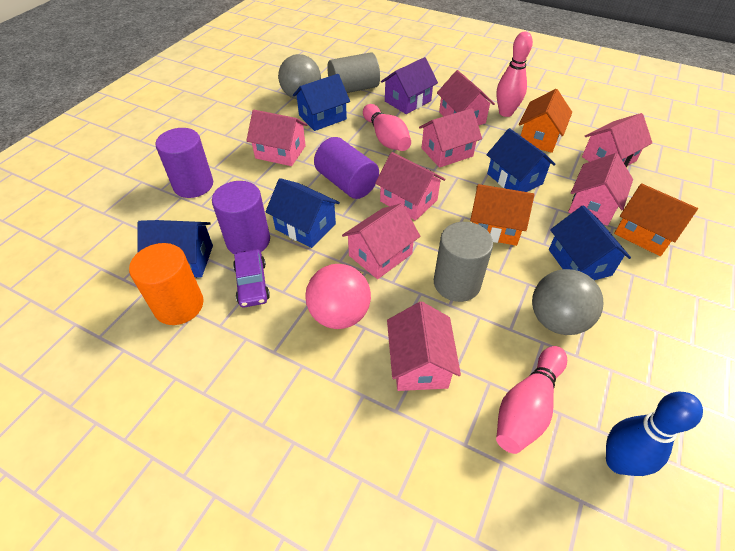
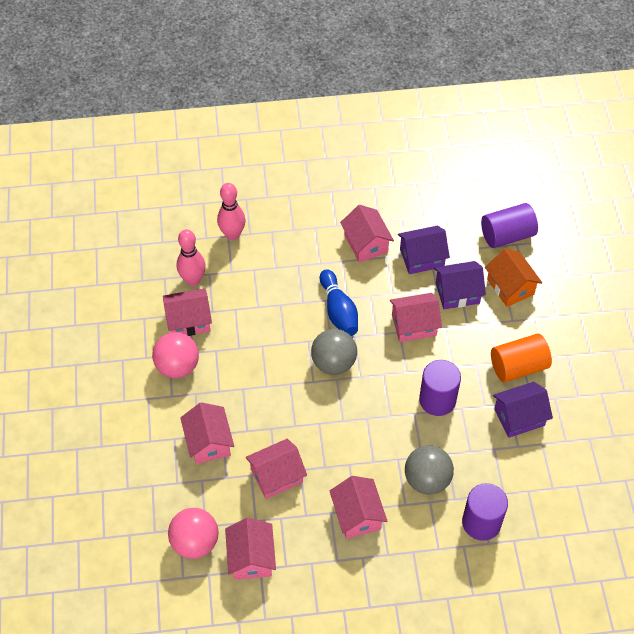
blue house: [137,220,213,278] [266,178,340,248] [293,74,350,131] [486,128,556,192] [549,205,631,280] = 5 -> none = 0
grey cylinder: [327,52,380,93] [434,222,493,302] = 2 -> none = 0
orange house: [470,184,534,246] [519,89,572,153] [614,183,698,256] = 3 -> [485,248,542,307] = 1
pink ball: [306,264,371,329] = 1 -> [152,332,199,378] [168,508,219,559] = 2
pink bowling pin: [363,104,411,151] [496,346,567,454] [497,32,533,117] = 3 -> [177,229,206,286] [217,183,246,240] = 2
pink house: [246,110,307,166] [342,203,420,279] [375,152,446,221] [387,302,461,391] [419,108,482,168] [437,70,495,125] [568,153,633,226] [582,113,652,167] = 8 -> [163,289,212,336] [180,402,234,464] [225,518,276,580] [246,439,307,499] [329,476,387,539] [340,205,394,262] [390,293,442,342] = 7
purple car: [233,249,270,308] = 1 -> none = 0
purple house: [381,57,438,114] = 1 -> [398,226,450,274] [434,261,486,309] [493,382,553,438] = 3

